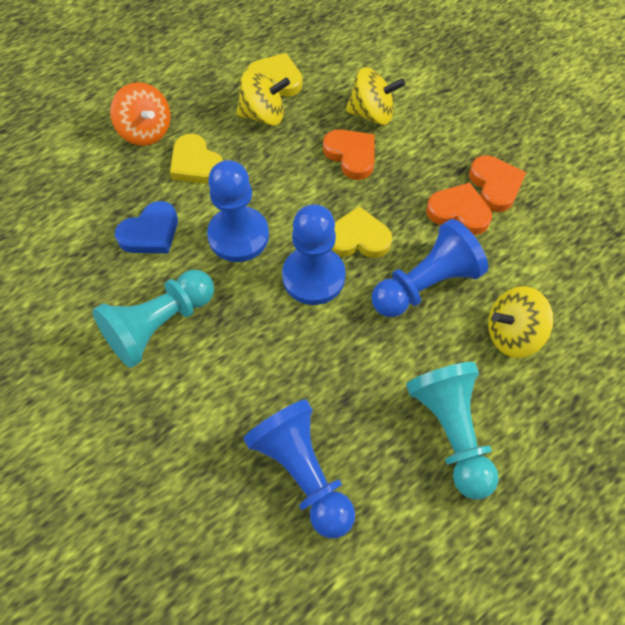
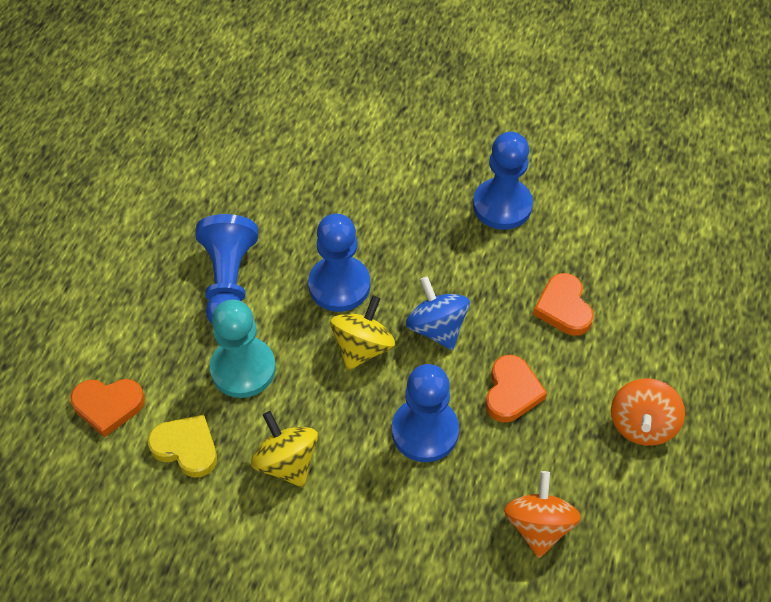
blue heart: [115,201,178,253] = 1 -> none = 0
blue spinning top: none = 0 -> [406,276,470,350] = 1
orange spinning top: [110,82,170,146] = 1 -> [504,471,581,558] [611,378,685,446] = 2
turquoise pawn: [92,269,214,368] [406,362,499,500] = 2 -> [210,300,276,398] = 1
yellow heart: [170,134,223,184] [247,53,302,97] [331,206,392,258] = 3 -> [148,414,217,478] = 1
yellow spinning top: [236,70,290,126] [346,67,405,125] [488,286,554,358] = 3 -> [251,411,318,487] [330,296,395,370] = 2

